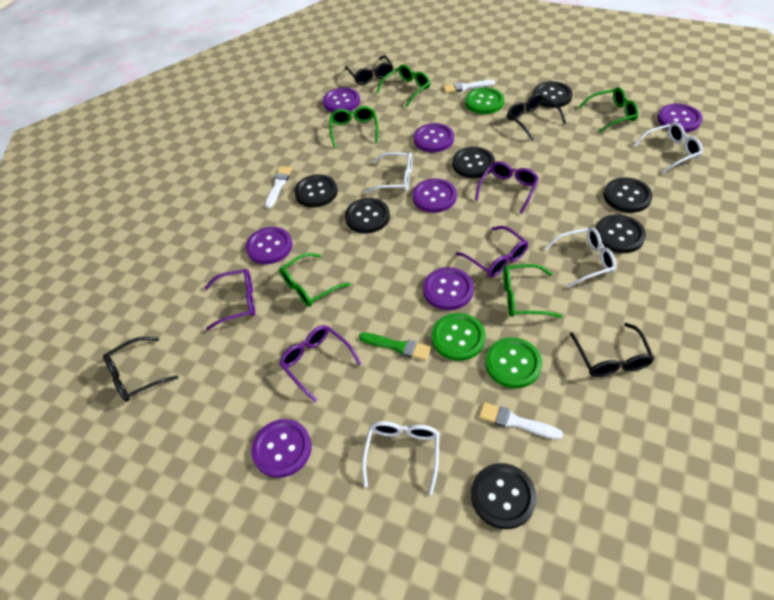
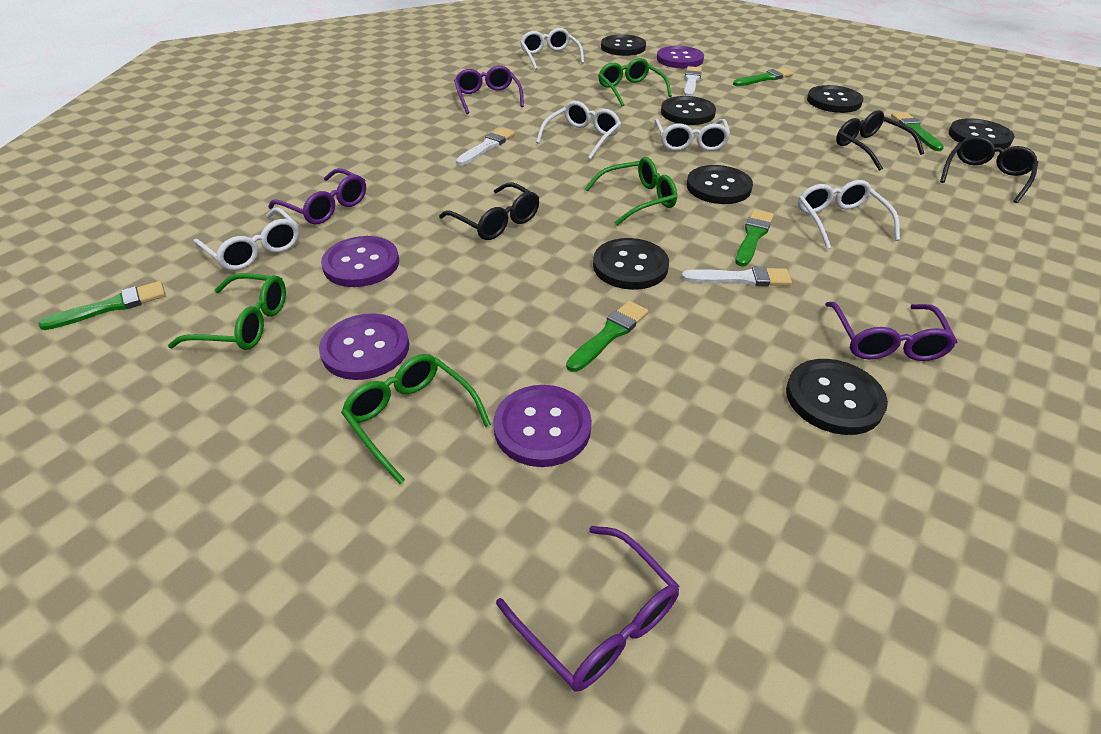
black glasses: [103,337,179,402] [345,55,393,85] [507,93,566,141] [570,323,655,377] = 4 -> [439,182,539,240] [836,110,924,171] [940,136,1038,203] = 3
green brush: [359,332,431,361] = 1 -> [38,281,166,330] [566,301,648,372] [733,68,794,86] [735,209,774,267] [891,112,944,151] = 5
green button: [432,313,486,361] [465,87,504,114] [485,337,542,388] = 3 -> none = 0
green glasses: [279,253,350,307] [329,106,378,148] [376,64,430,107] [503,264,563,318] [579,87,639,133] = 5 -> [168,273,286,350] [341,354,491,484] [585,157,677,226] [598,58,672,106] = 4
purple button: [246,227,292,264] [251,419,311,478] [323,87,360,113] [413,178,457,213] [414,123,454,152] [423,267,474,310] [657,104,703,133] = 7 -> [319,313,409,380] [321,236,399,287] [493,385,592,467] [657,46,704,68] = 4
white glasses: [362,421,439,495] [365,152,412,193] [544,227,616,288] [633,122,703,173] = 4 -> [194,207,299,271] [520,28,584,70] [536,101,621,160] [655,119,731,151] [798,180,900,249] = 5

